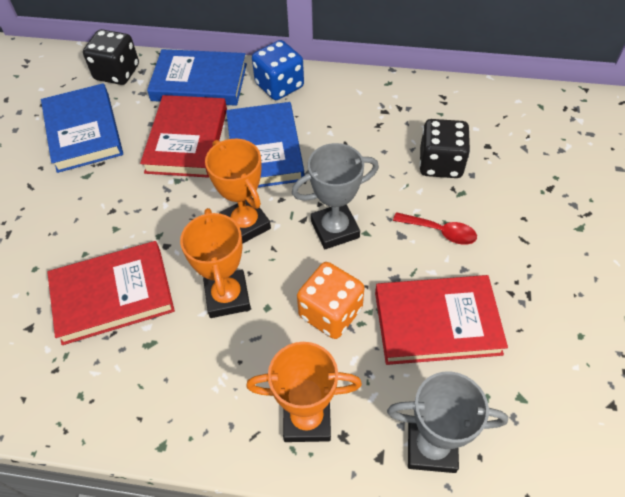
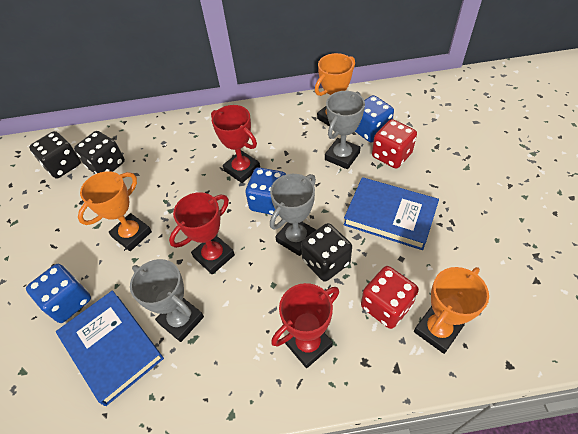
black dice: [83,29,139,85] [419,119,470,178] = 2 -> [29,131,81,178] [74,131,125,174] [301,223,352,282] = 3
blue book: [41,83,123,173] [147,49,247,106] [226,102,304,187] = 3 -> [56,290,164,406] [344,177,439,250] = 2
blue dice: [252,40,304,100] = 1 -> [26,264,91,323] [245,167,286,216] [355,95,394,142] = 3
grey trophy: [292,143,379,249] [387,371,508,473] = 2 -> [130,259,204,342] [270,174,316,256] [325,91,365,169] = 3
orange dice: [297,262,364,339] = 1 -> none = 0
red book: [47,241,175,345] [140,95,227,178] [375,275,508,365] = 3 -> none = 0
red dice: none = 0 -> [361,266,419,329] [372,119,417,169] = 2
red spoon: [393,212,477,245] = 1 -> none = 0
red trophy: none = 0 -> [169,192,235,275] [211,105,260,183] [271,283,339,368] = 3

